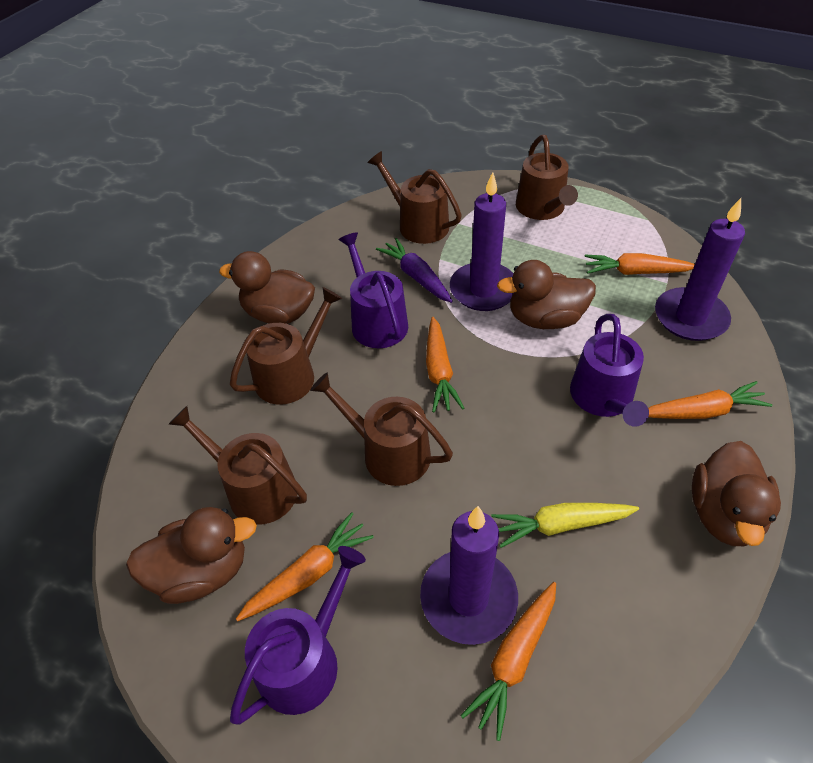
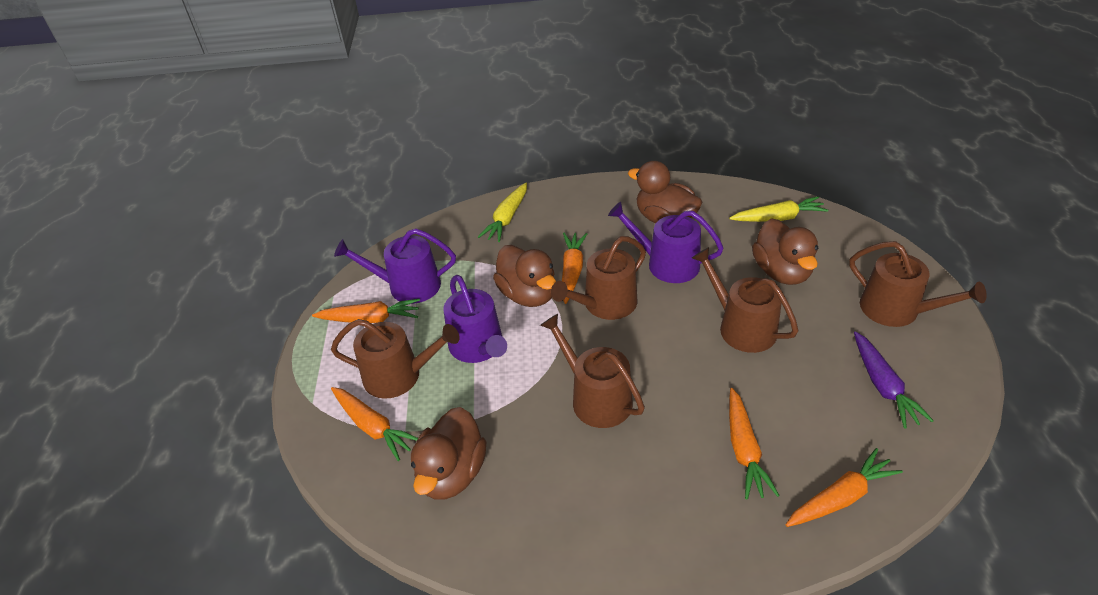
purple candle: [420,506,518,645] [450,172,514,311] [655,198,745,341] = 3 -> none = 0
yellow carrot: [491,503,639,548] = 1 -> [478,183,527,242] [729,196,829,222] = 2

